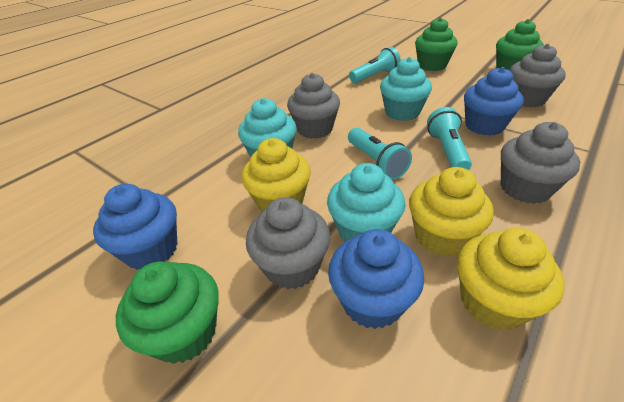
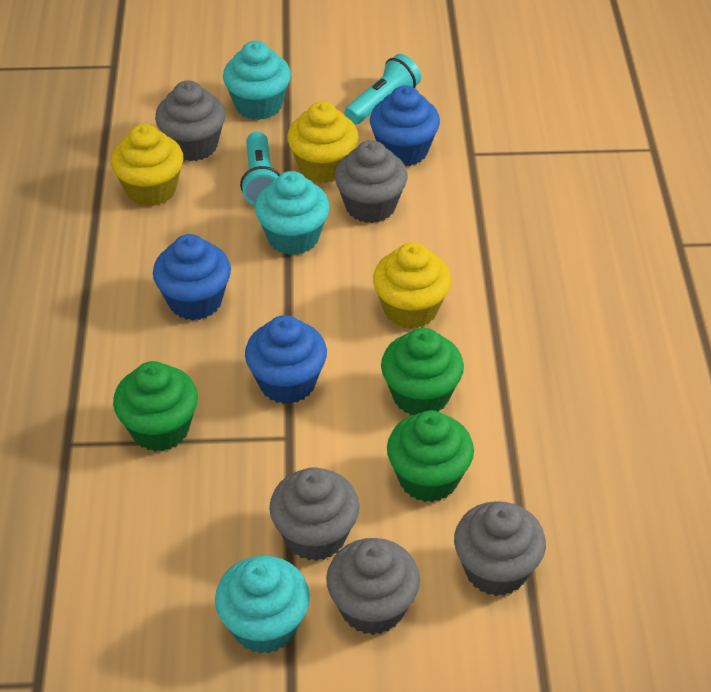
grey cupcake: [246,197,330,289] [287,73,340,139] [501,122,580,204] [509,44,566,107] = 4 -> [155,81,225,161] [269,467,360,561] [326,538,420,635] [335,140,408,223] [454,501,546,596] = 5
turquoise flashlight: [348,128,412,179] [349,47,401,83] [427,107,472,170] = 3 -> [240,132,280,206] [344,54,421,124] = 2

